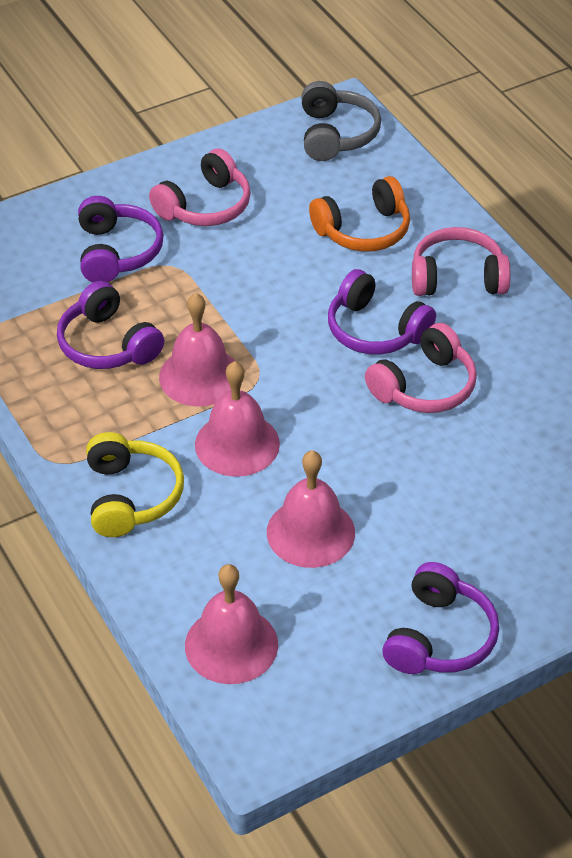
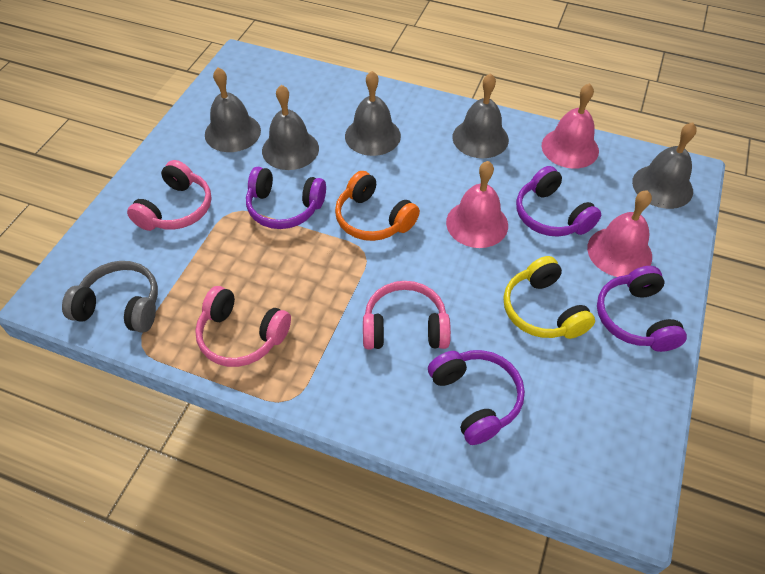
grey bell: none = 0 -> [205,68,261,152] [262,85,319,170] [345,71,401,156] [452,73,509,158] [632,122,697,209] = 5
pink bell: [159,293,235,407] [185,564,278,684] [195,361,280,477] [267,450,355,568] = 4 -> [446,161,508,248] [542,83,599,169] [587,190,652,277] = 3

